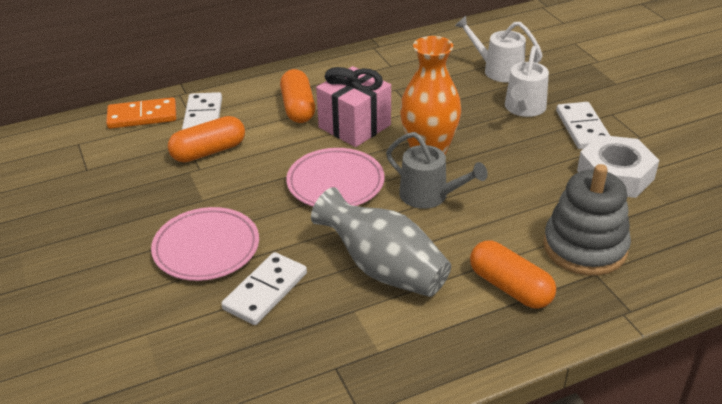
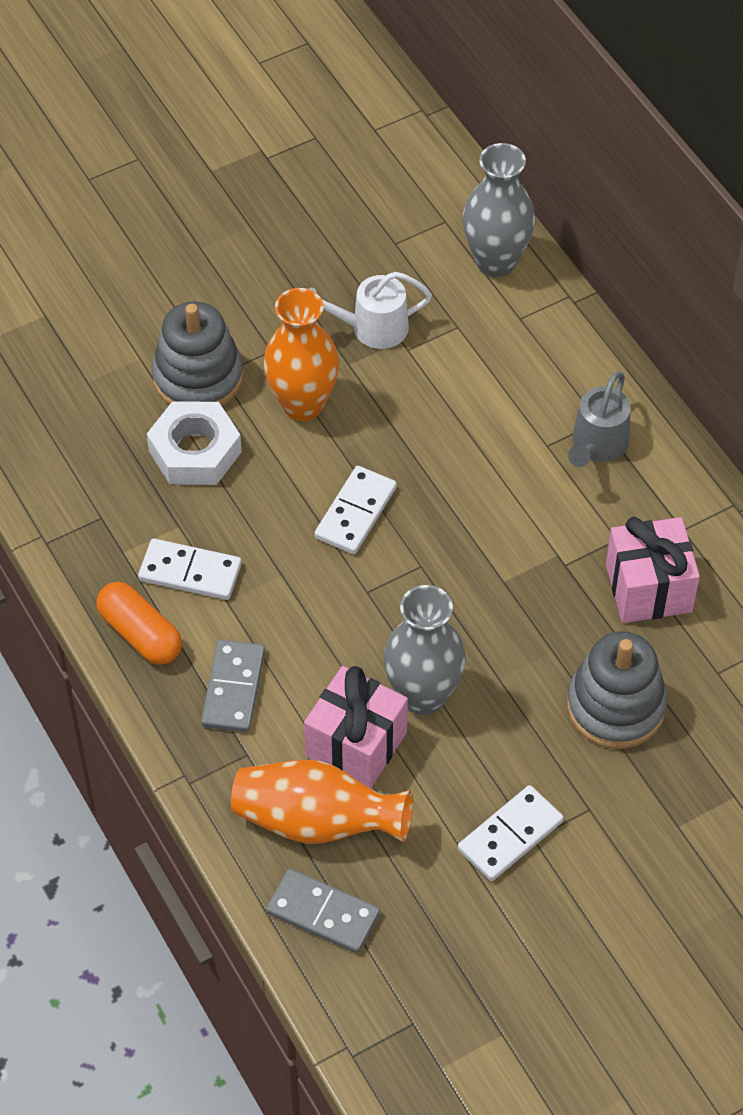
grey domino: none = 0 -> [201,640,265,732] [266,869,380,953] = 2
grey stacking toy: [543,164,631,276] = 1 -> [152,301,243,406] [567,631,667,749] = 2
grey vase: [311,187,451,297] = 1 -> [384,585,466,715] [463,143,535,277] = 2
orange capsule: [168,116,245,162] [280,69,315,123] [470,240,556,309] = 3 -> [96,582,182,665] = 1
orange domino: [106,97,176,129] = 1 -> none = 0
orange vase: [400,36,461,155] = 1 -> [231,760,413,844] [263,288,339,421] = 2
pink gift: [316,66,391,147] = 1 -> [304,666,408,788] [606,517,700,623] = 2
pink plate: [151,207,259,281] [286,148,385,207] = 2 -> none = 0
white watering can: [455,16,543,82] [505,46,549,117] = 2 -> [309,272,432,349] = 1

